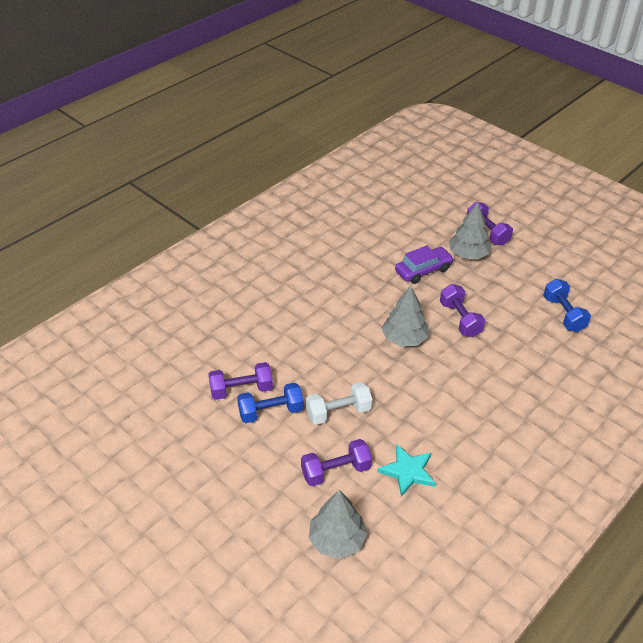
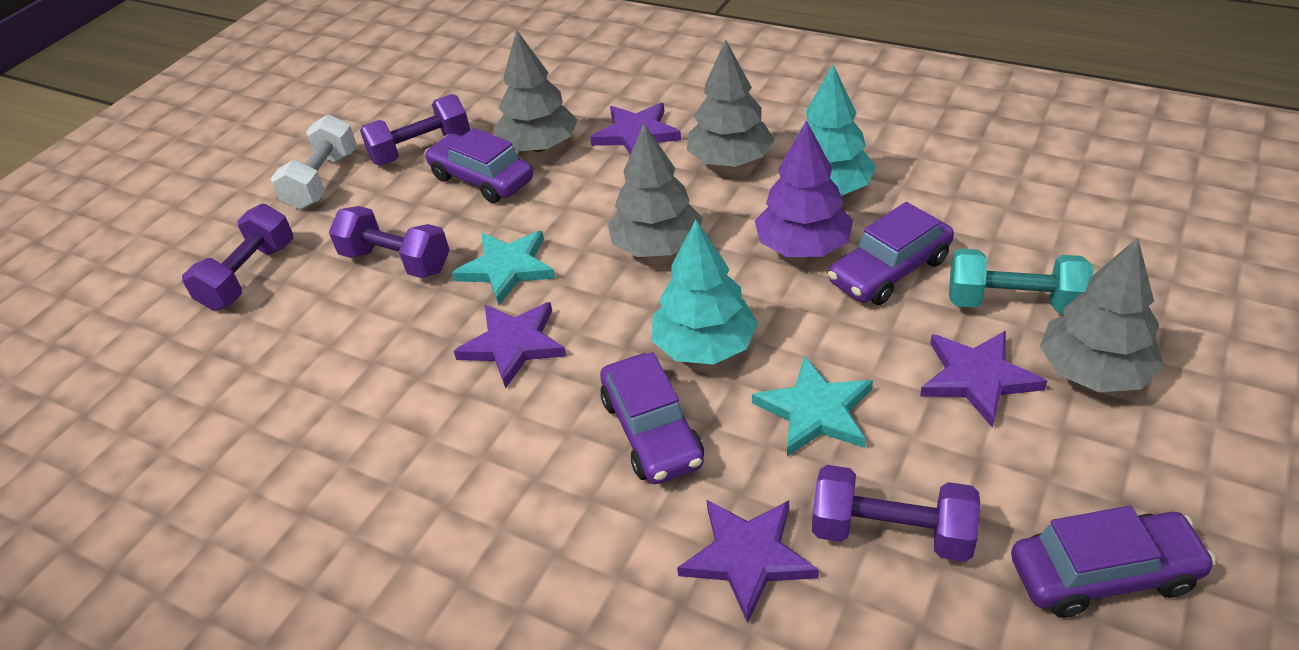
blue dumbbell: [237,383,304,423] [544,279,591,332] = 2 -> none = 0
grey tree: [308,490,368,559] [382,285,428,347] [449,202,491,259] = 3 -> [495,30,578,152] [608,123,703,257] [687,40,774,167] [1039,238,1164,392] = 4
purple car: [395,245,454,284] = 1 -> [424,128,533,203] [600,352,704,484] [828,202,954,305] [1011,506,1216,618] = 4
purple star: none = 0 -> [454,302,566,388] [590,103,681,154] [677,500,819,623] [920,330,1047,428] = 4
purple tree: none = 0 -> [755,120,853,257] = 1
turquoise dumbbell: none = 0 -> [949,249,1093,314] = 1
turquoise star: [377,444,436,497] = 1 -> [452,231,556,305] [752,356,873,456] = 2
turquoise tree: none = 0 -> [652,219,758,365] [793,65,876,196] = 2

